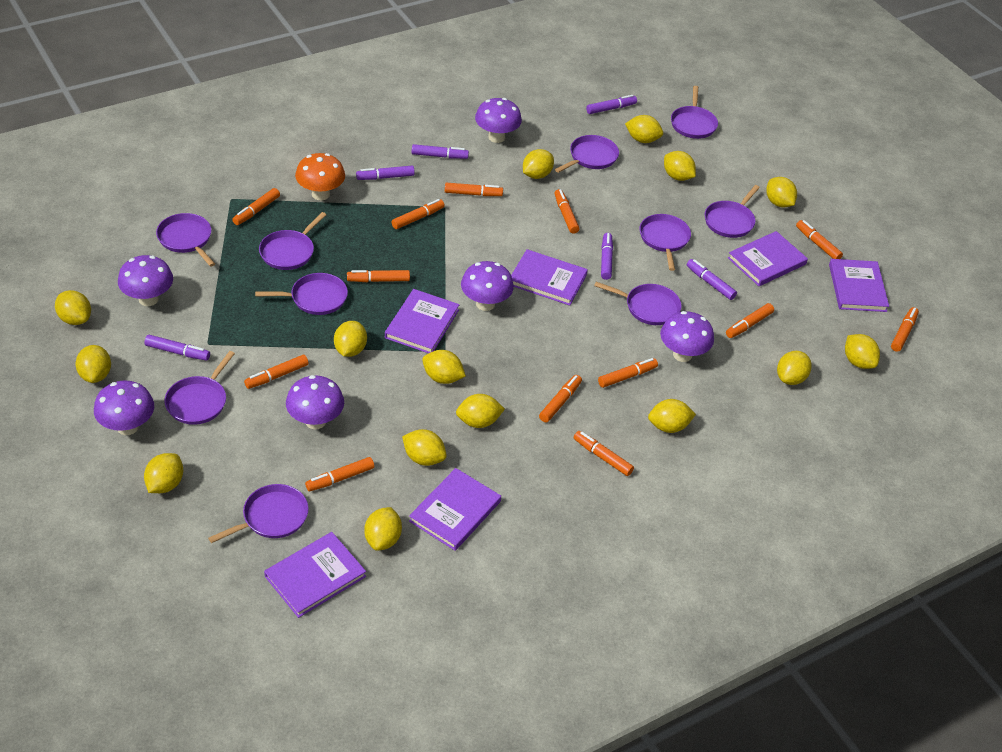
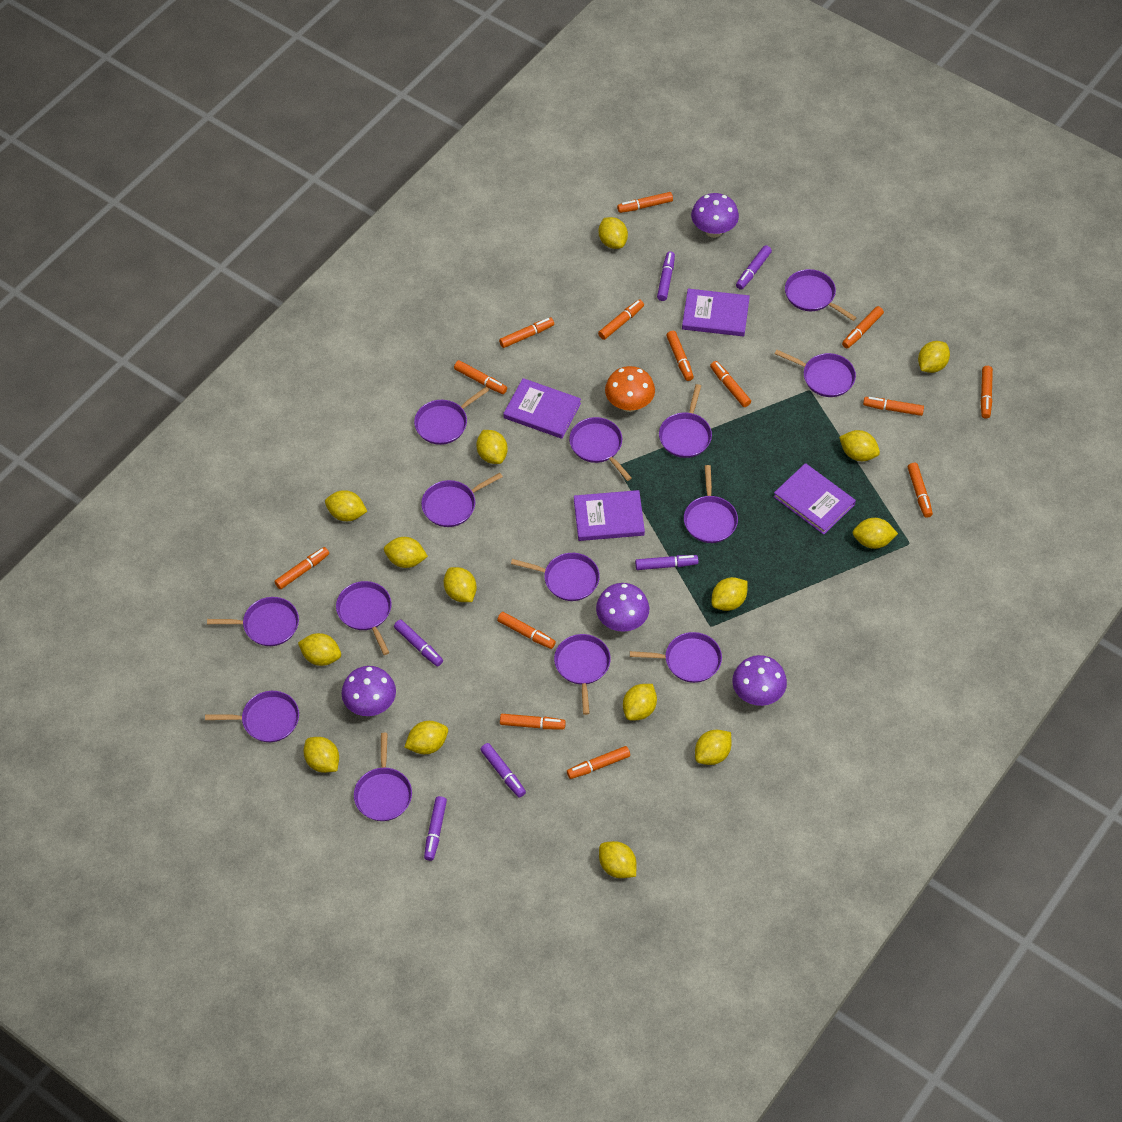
orange marker: [232,188,280,225] [244,355,309,389] [305,457,374,492] [347,270,410,282] [392,199,445,229] [445,183,503,196] [539,375,582,422] [554,189,579,234] [574,431,634,476] [598,358,658,388] [726,303,774,338] [796,220,843,259] [891,307,919,352] = 13 -> [274,547,329,589] [454,360,507,394] [497,612,556,649] [499,317,554,348] [500,714,566,729] [567,746,630,779] [598,299,644,340] [617,192,673,213] [666,331,694,381] [710,361,751,407] [842,306,884,348] [863,397,924,416] [908,463,933,518] [981,366,993,418] = 14
purple book: [264,532,366,618] [385,289,459,353] [409,468,501,551] [511,249,588,306] [728,231,808,286] [829,259,889,312] = 6 -> [503,378,581,439] [574,490,645,541] [682,289,750,336] [773,463,856,535] = 4
purple mushroom: [94,380,154,435] [118,255,173,306] [286,375,344,429] [461,261,514,311] [475,98,522,143] [660,311,714,362] = 6 -> [342,666,396,716] [596,583,649,632] [691,193,739,238] [732,655,787,706] = 4
purple pan: [156,213,215,267] [164,351,235,425] [208,484,309,543] [255,273,348,315] [259,212,326,270] [555,135,619,173] [594,282,681,325] [640,214,691,271] [671,86,718,139] [705,185,760,238] = 10 -> [205,691,299,742] [207,597,299,646] [336,581,392,655] [354,733,412,821] [414,387,489,445] [421,473,503,527] [511,553,600,601] [554,634,611,715] [569,417,632,481] [630,632,722,683] [659,384,712,458] [684,465,738,543] [775,350,856,397] [785,269,857,321] = 14

